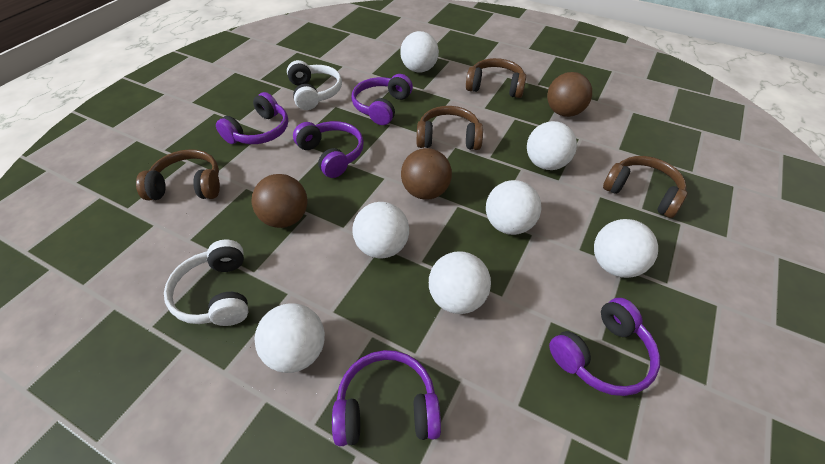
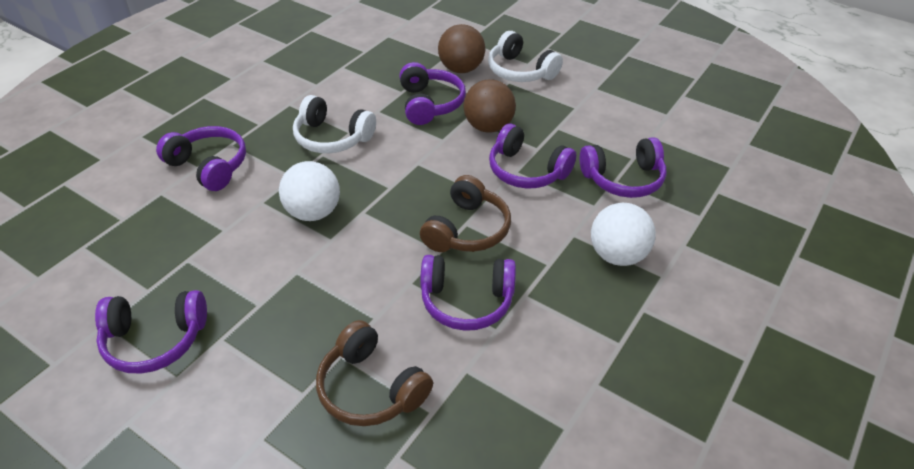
brown ball: [252,174,307,228] [401,148,452,200] [547,72,592,117] = 3 -> [438,24,485,73] [463,79,516,133] = 2
brown headphones: [136,149,220,200] [417,106,483,150] [466,58,526,98] [603,156,688,218] = 4 -> [316,320,433,426] [420,175,511,252] = 2
purple headphones: [216,92,288,144] [293,121,364,178] [332,350,441,446] [351,74,413,125] [549,298,660,396] = 5 -> [95,290,207,374] [156,126,246,191] [400,62,466,125] [420,255,516,331] [489,123,576,188] [580,137,666,198] = 6
white ball: [254,303,325,373] [353,202,409,258] [400,31,439,73] [429,251,491,314] [486,180,542,235] [527,121,577,170] [594,219,658,278] = 7 -> [279,161,340,221] [591,203,656,266] = 2

